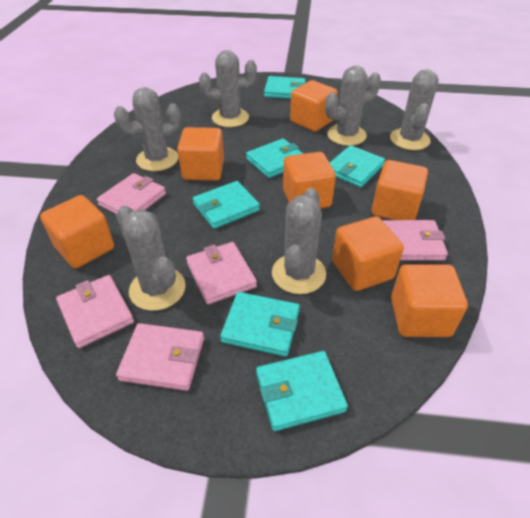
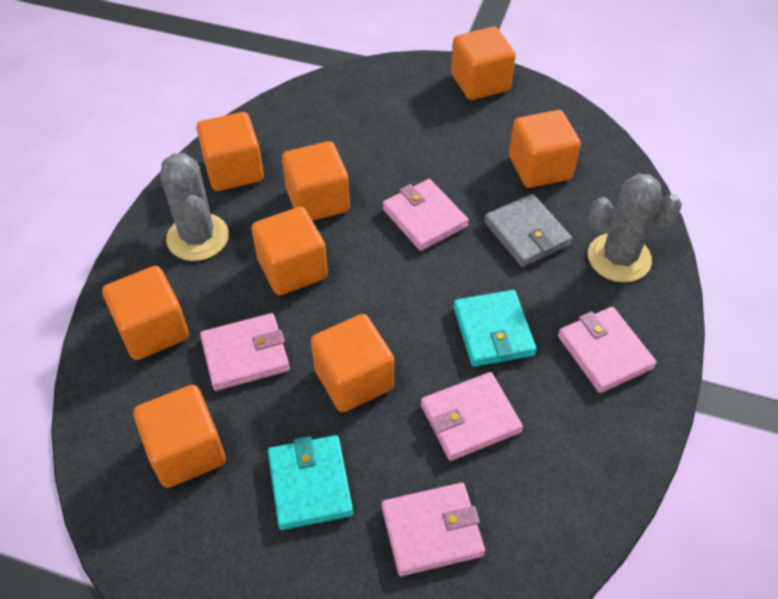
grey cactus: [114,87,181,171] [116,206,186,311] [199,50,257,127] [272,188,326,294] [325,66,381,146] [390,69,439,150] = 6 -> [160,153,229,261] [588,174,682,282] = 2
grey wallet: none = 0 -> [484,194,572,267] = 1
orange cube: [40,195,114,269] [177,127,224,181] [283,152,336,208] [290,80,338,132] [332,216,404,291] [372,160,428,220] [391,264,468,337] = 7 -> [102,266,189,360] [133,385,226,488] [196,112,264,191] [251,207,328,295] [282,141,350,221] [311,314,394,412] [451,27,516,100] [509,110,581,188] = 8
turquoise wallet: [193,181,260,229] [220,292,300,357] [246,138,303,178] [256,351,348,431] [264,76,306,99] [330,145,385,187] = 6 -> [268,435,353,530] [453,290,537,367] = 2

